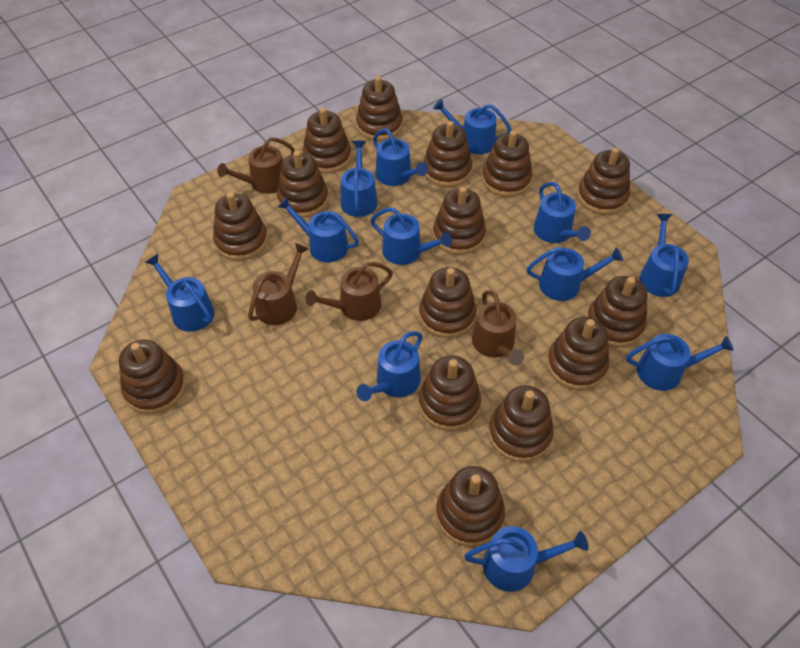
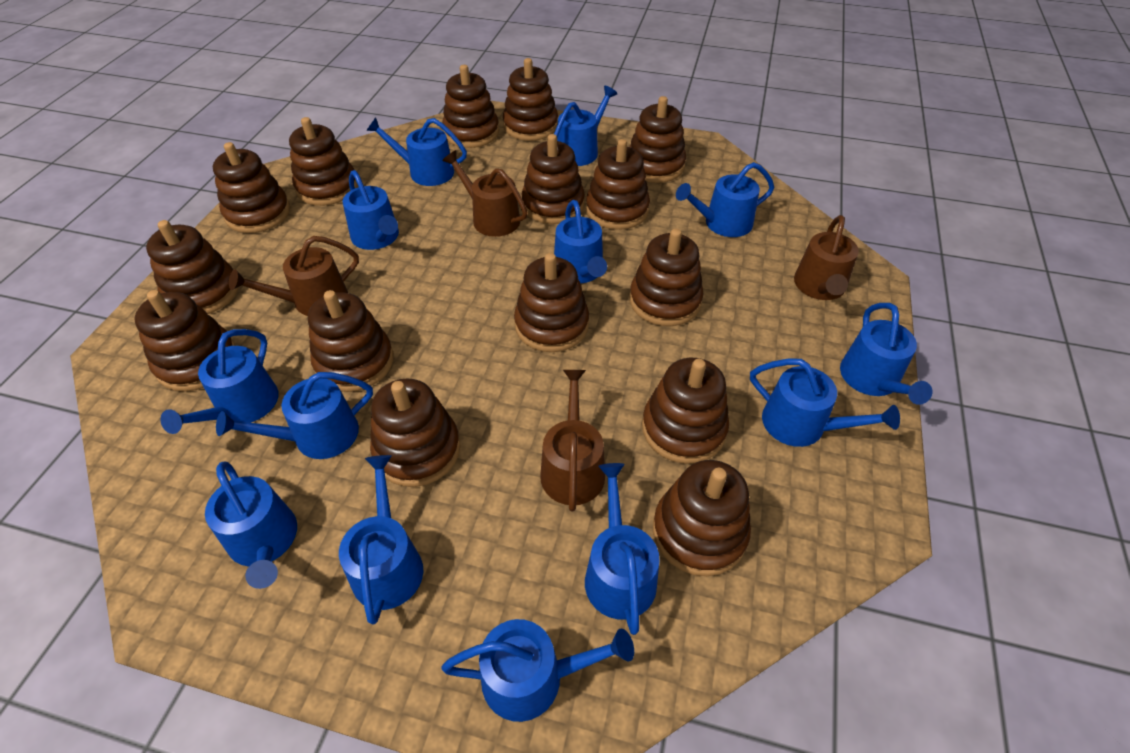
blue watering can: [145,254,214,332] [278,197,359,263] [341,140,378,217] [356,331,422,401] [370,207,452,265] [373,129,428,186] [433,99,511,154] [464,526,589,592] [527,247,623,301] [534,182,591,243] [626,334,734,391] [640,214,689,297] = 12 -> [161,329,278,434] [205,462,297,589] [216,372,373,459] [339,455,423,625] [343,170,399,250] [366,118,467,186] [441,619,634,722] [554,86,618,166] [554,200,607,283] [585,463,660,635] [676,162,774,237] [750,358,900,447] [840,303,932,405] = 13

